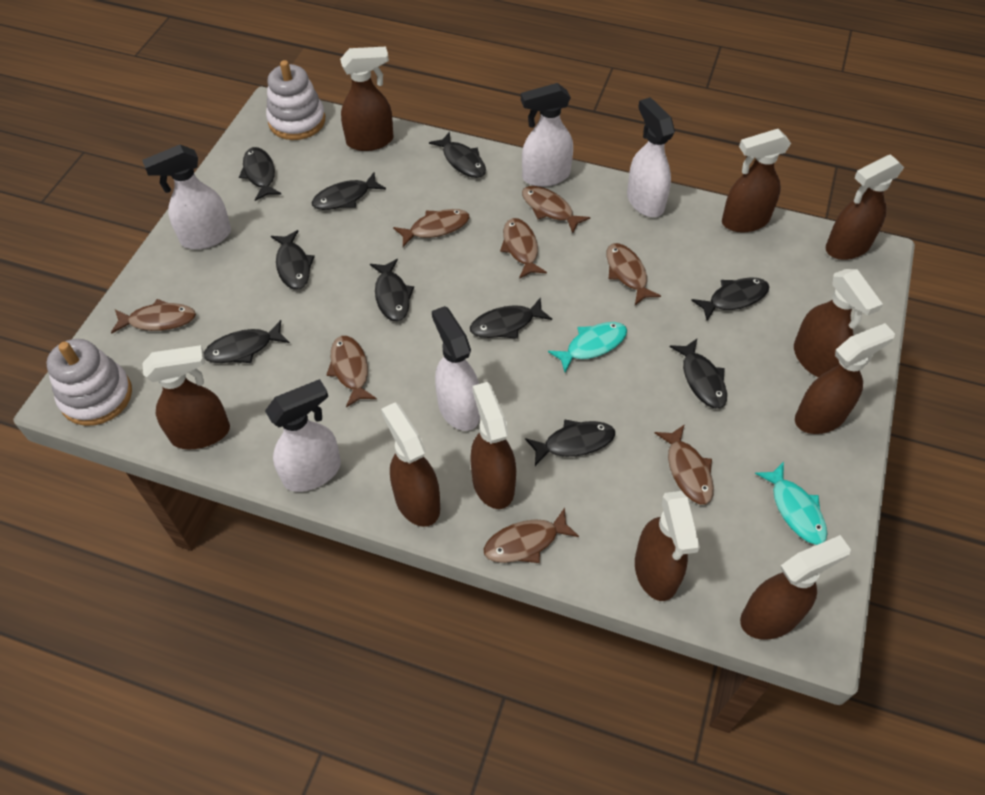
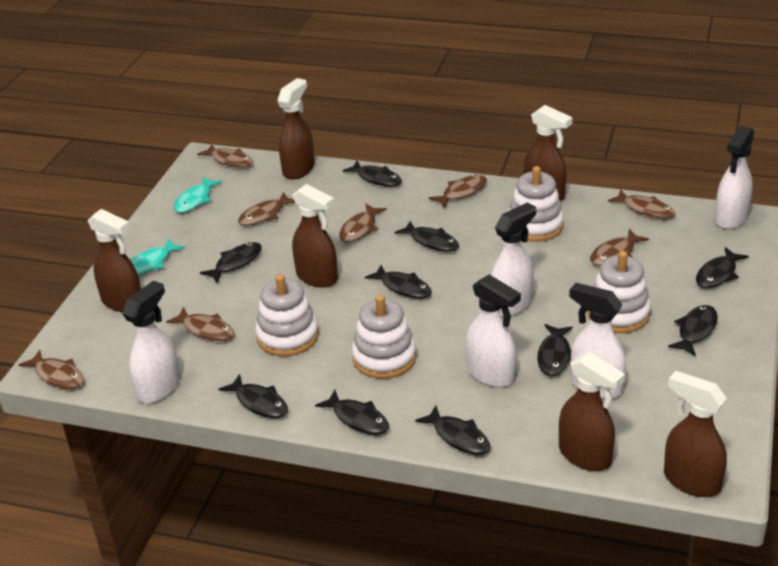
brown spray bottle: [142,345,230,450] [340,47,393,151] [381,402,440,527] [470,382,516,509] [635,491,700,601] [722,129,791,233] [740,535,851,640] [794,269,883,377] [795,323,895,434] [826,154,904,260] = 10 -> [88,209,141,312] [278,78,314,180] [292,184,338,288] [523,105,572,201] [559,352,625,471] [664,371,727,497] = 6
white stacking toy: [46,339,132,426] [266,60,325,140] = 2 -> [255,274,319,356] [352,295,416,379] [509,166,564,242] [587,251,651,333] = 4

